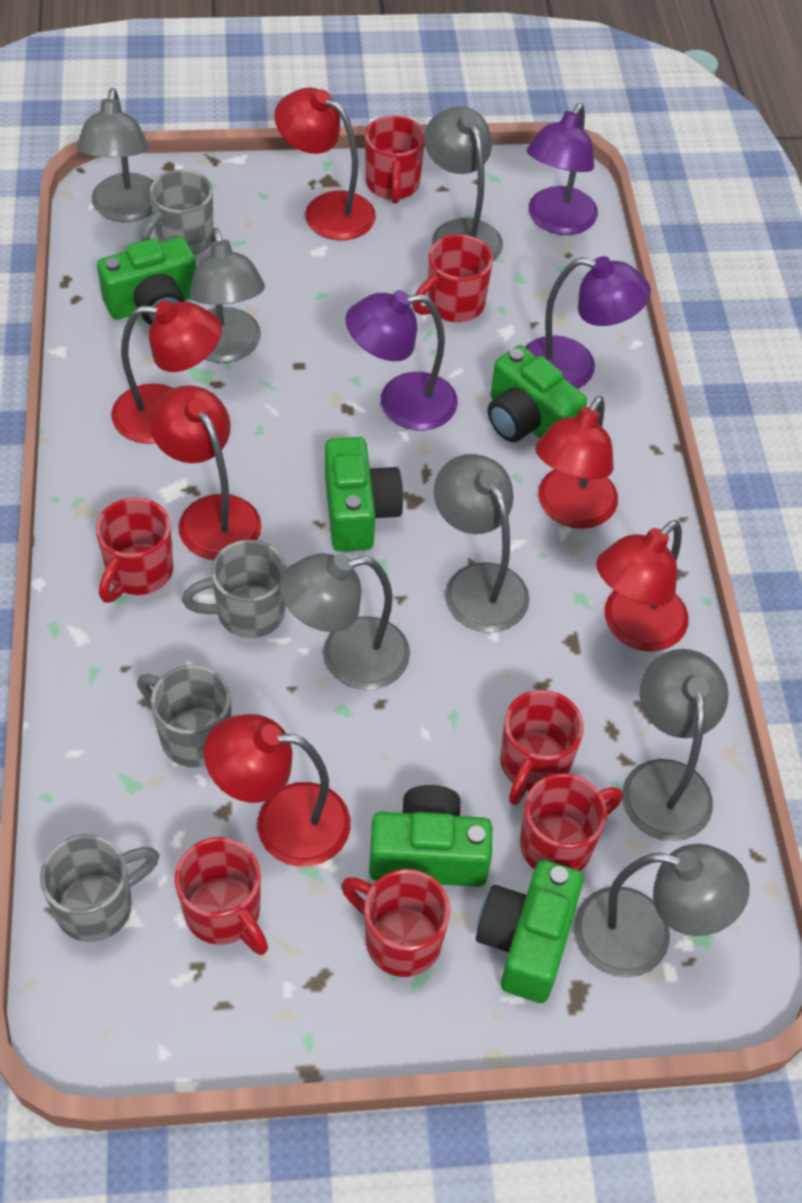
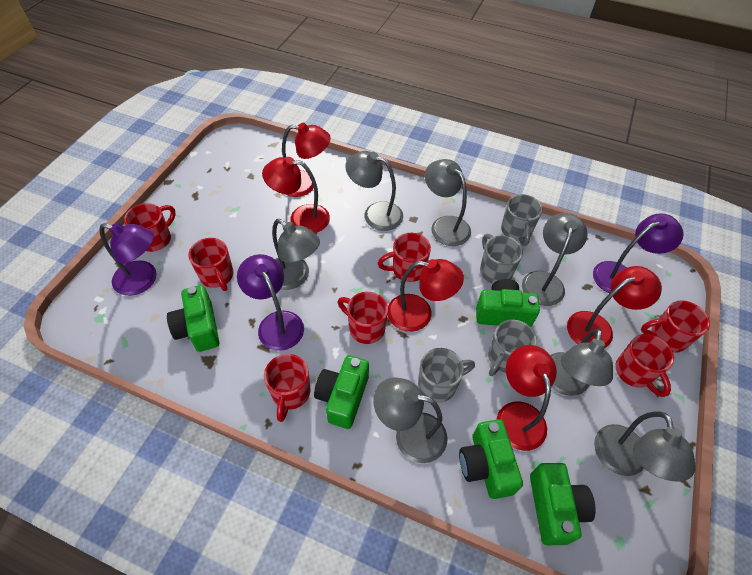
red lamp: [111,300,222,444] [150,385,262,560] [204,714,351,867] [274,87,376,240] [535,396,618,529] [596,520,689,652] = 6 -> [262,157,330,233] [282,123,331,197] [388,259,464,332] [497,345,557,451] [567,266,662,348] = 5

